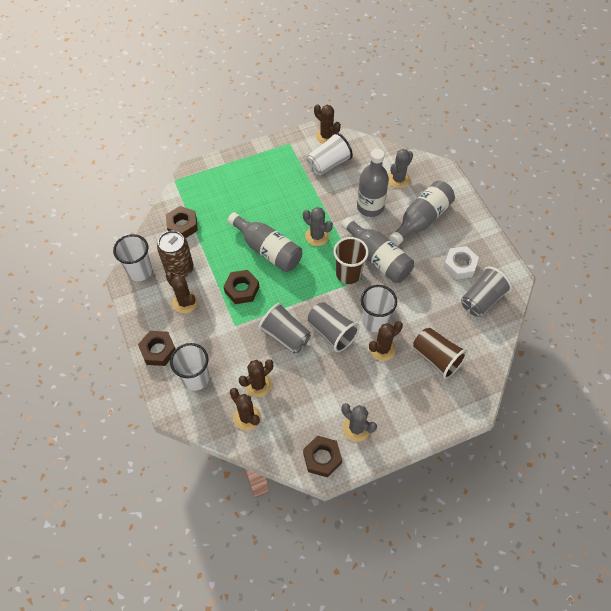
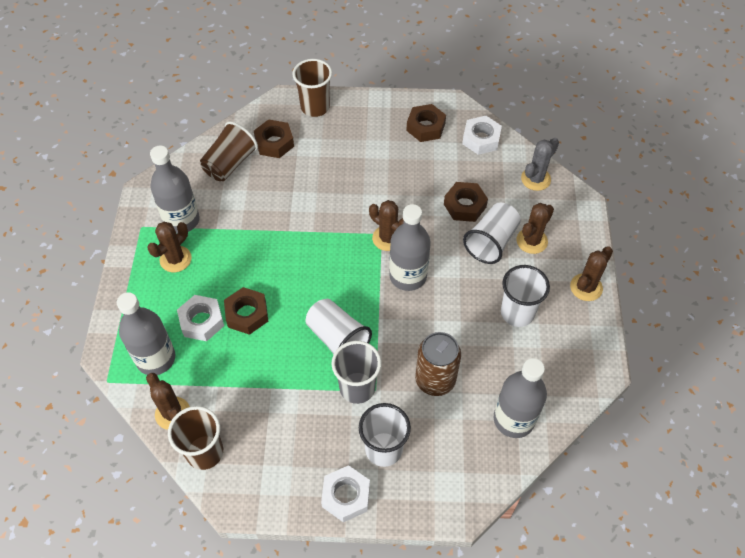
brown cup: [333,237,369,284] [413,328,468,379] = 2 -> [168,406,223,470] [200,121,258,181] [292,59,332,117] = 3
grey cactus: [303,207,333,246] [341,403,377,442] [388,149,413,188] = 3 -> [521,138,559,191] = 1
grey cup: [258,303,311,353] [308,302,360,352] [461,267,512,317] = 3 -> [331,341,381,404] = 1
white nut: [443,246,479,280] = 1 -> [177,295,224,341] [321,465,370,522] [462,116,502,155] = 3

